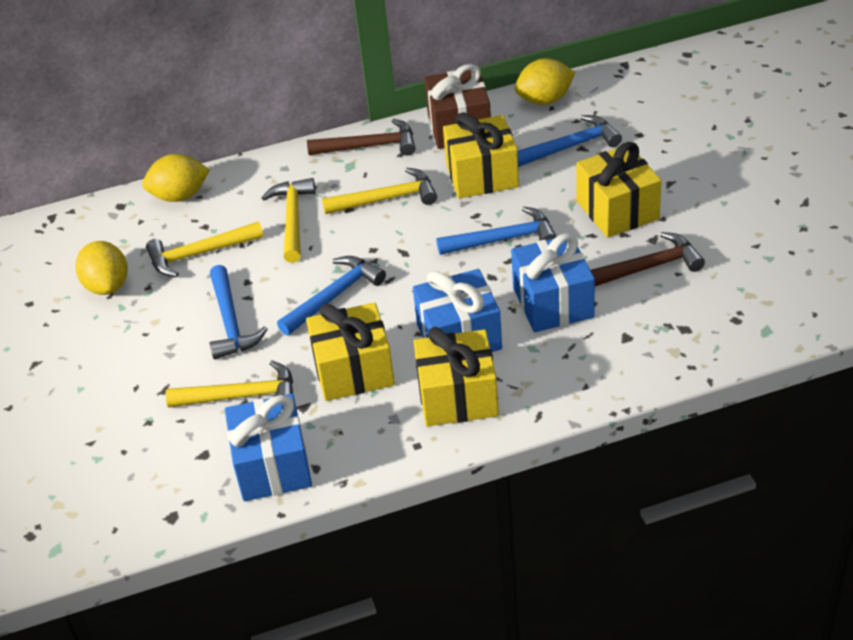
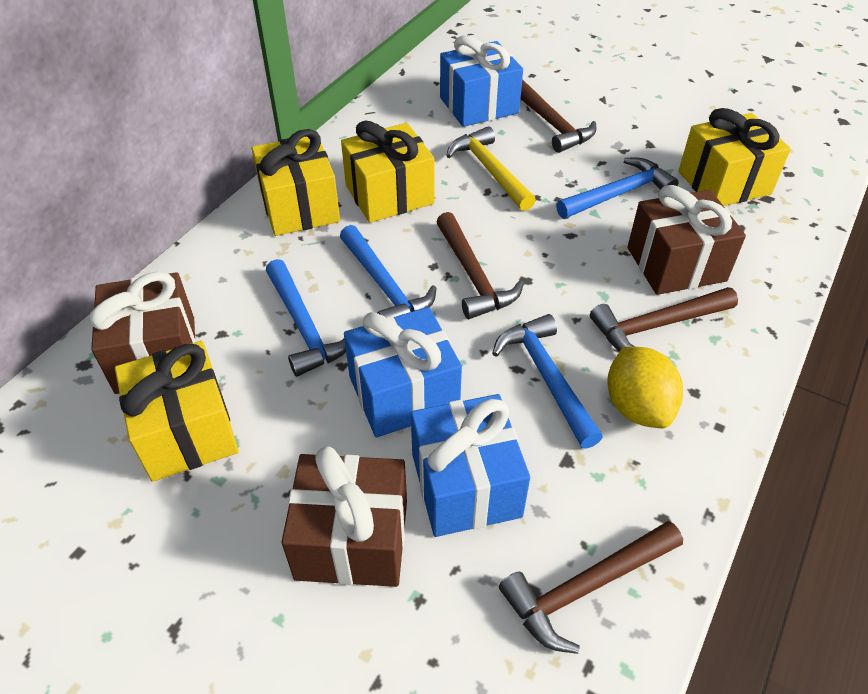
brown gift: [424,64,491,149] = 1 -> [89,271,196,394] [282,446,407,587] [627,185,746,295] = 3
brown hammer: [307,119,416,156] [591,232,705,286] = 2 -> [436,212,524,319] [499,521,683,654] [521,80,596,153] [590,287,738,351] = 4
yellow hammer: [146,222,263,277] [166,360,293,408] [262,178,315,263] [322,168,437,214] = 4 -> [446,126,536,211] = 1
yellow lemon: [75,241,128,295] [142,154,210,202] [515,58,575,105] = 3 -> [607,347,683,428] = 1

